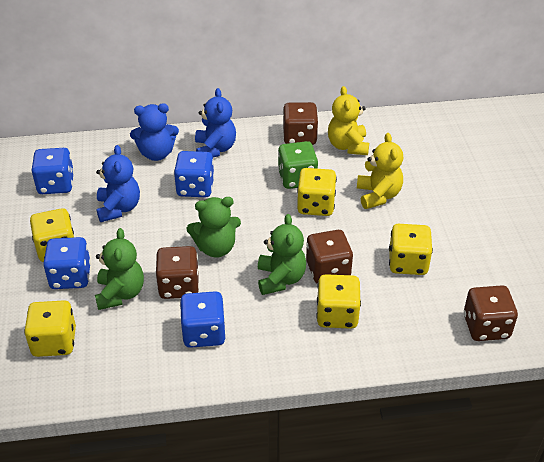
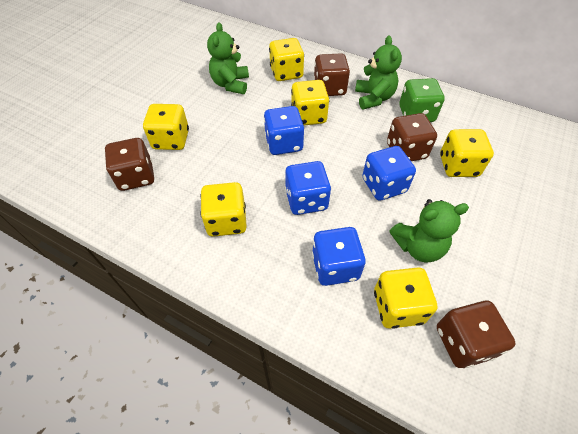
blue teddy bear: [96,145,140,222] [130,103,179,161] [195,88,236,158] = 3 -> none = 0
yellow dice: [24,300,76,357] [30,208,74,262] [297,168,337,216] [316,274,361,329] [389,224,433,275] = 5 -> [143,104,189,150] [200,182,247,237] [269,38,304,81] [291,80,329,125] [374,267,438,329] [440,129,494,177] = 6
yellow teddy bear: [328,86,369,155] [357,133,403,209] = 2 -> none = 0

